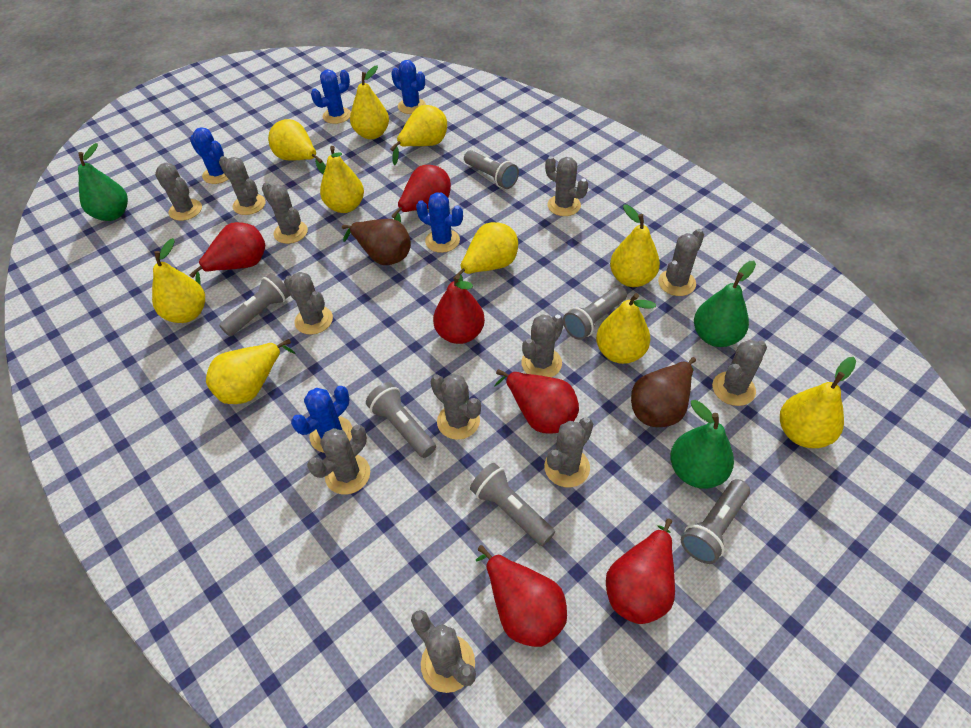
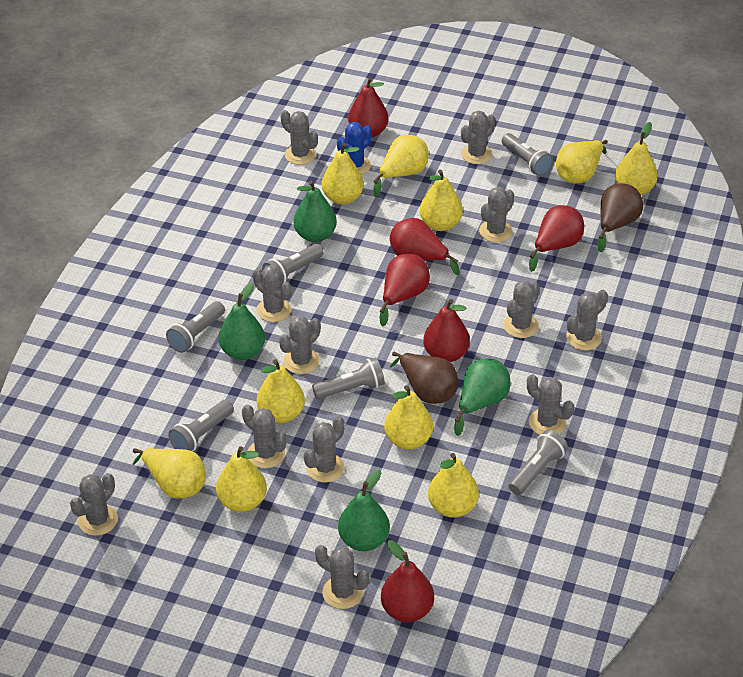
blue cactus: [190,127,229,184] [291,386,353,453] [311,69,351,124] [391,60,426,114] [416,192,463,253] = 5 -> [337,122,372,175] = 1
green pear: [78,143,128,221] [670,400,734,489] [694,261,756,347] = 3 -> [219,282,265,360] [294,180,337,242] [338,469,390,551] [454,358,510,436] = 4

